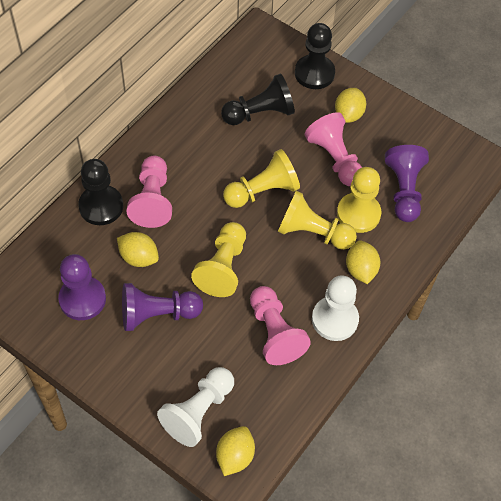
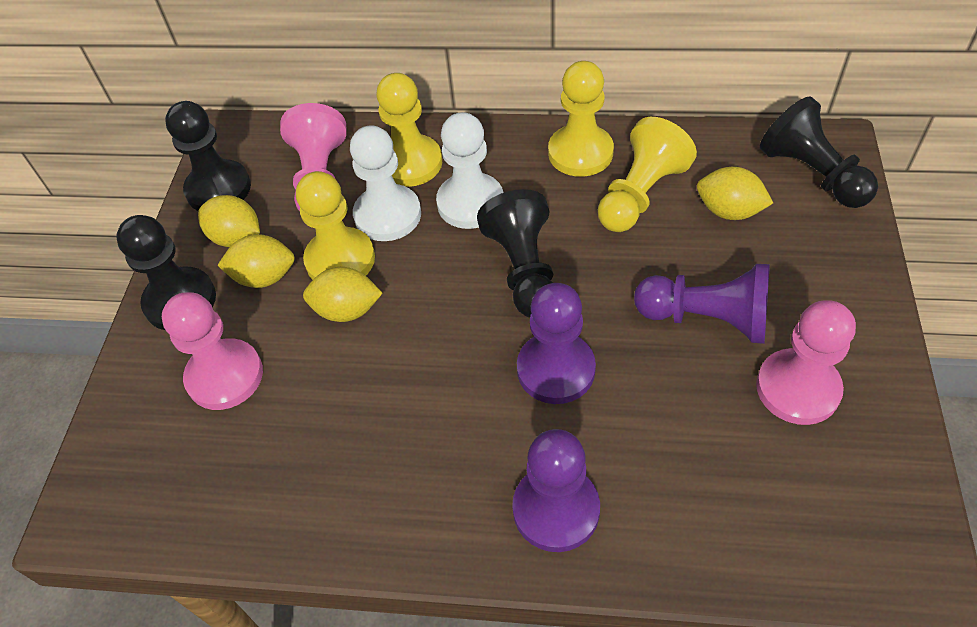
black pawn: [78,159,123,225] [221,74,295,125] [295,23,335,89] = 3 -> [116,215,216,330] [165,101,251,211] [477,189,553,318] [760,96,878,208] = 4

